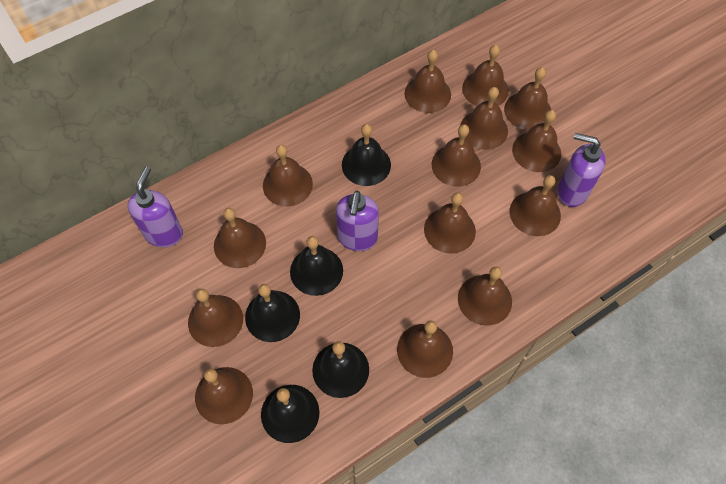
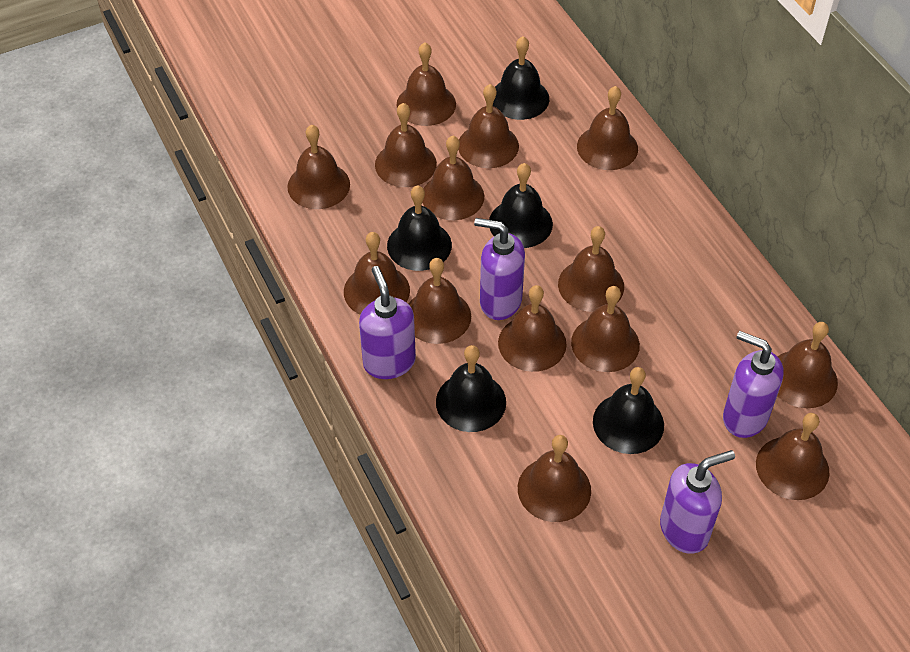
purple soap dispenser: [128,167,183,247] [336,191,379,251] [558,133,605,207] = 3 -> [359,266,416,379] [474,218,525,320] [660,450,735,554] [723,331,784,438] = 4

